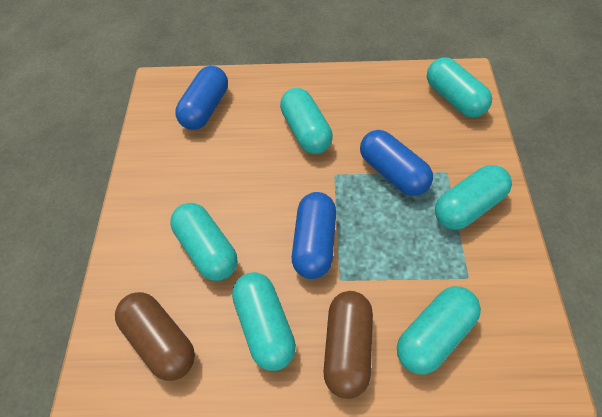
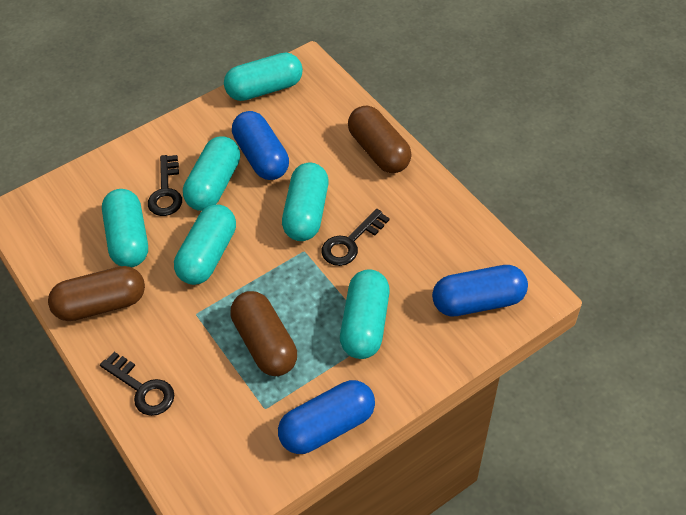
black key: none = 0 -> [100,352,174,416] [148,155,182,216] [322,209,390,266] = 3
brown capsule: [115,292,195,381] [324,291,373,399] = 2 -> [48,266,145,321] [230,291,297,376] [348,106,412,173] = 3

